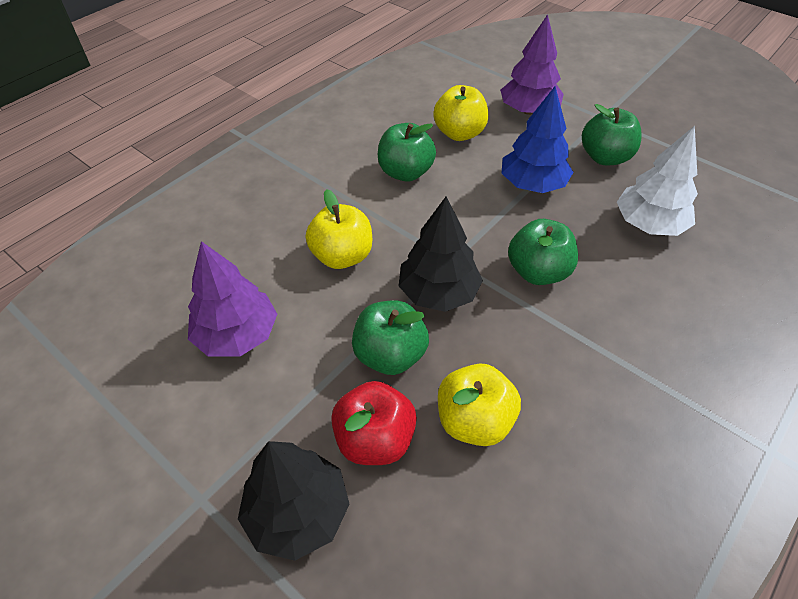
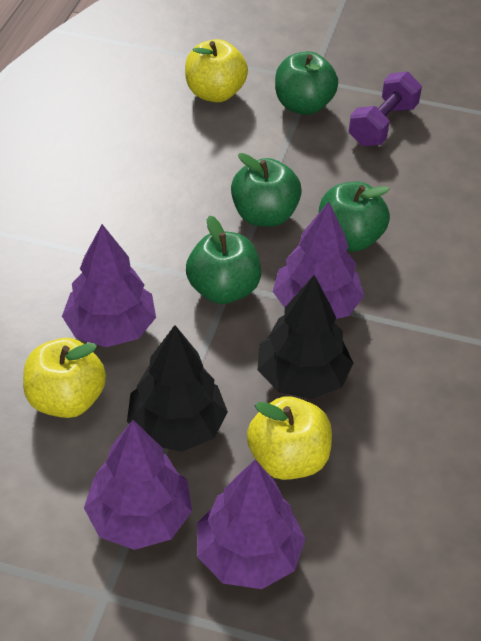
blue tree: [502,87,573,193] = 1 -> none = 0
purple dumbbell: none = 0 -> [349,71,422,146] = 1
purple tree: [188,241,277,357] [500,14,564,115] = 2 -> [62,224,156,347] [84,420,192,550] [197,459,305,589] [273,202,364,319] = 4
red apple: [331,381,417,465] = 1 -> none = 0
white tree: [617,126,698,236] = 1 -> none = 0

